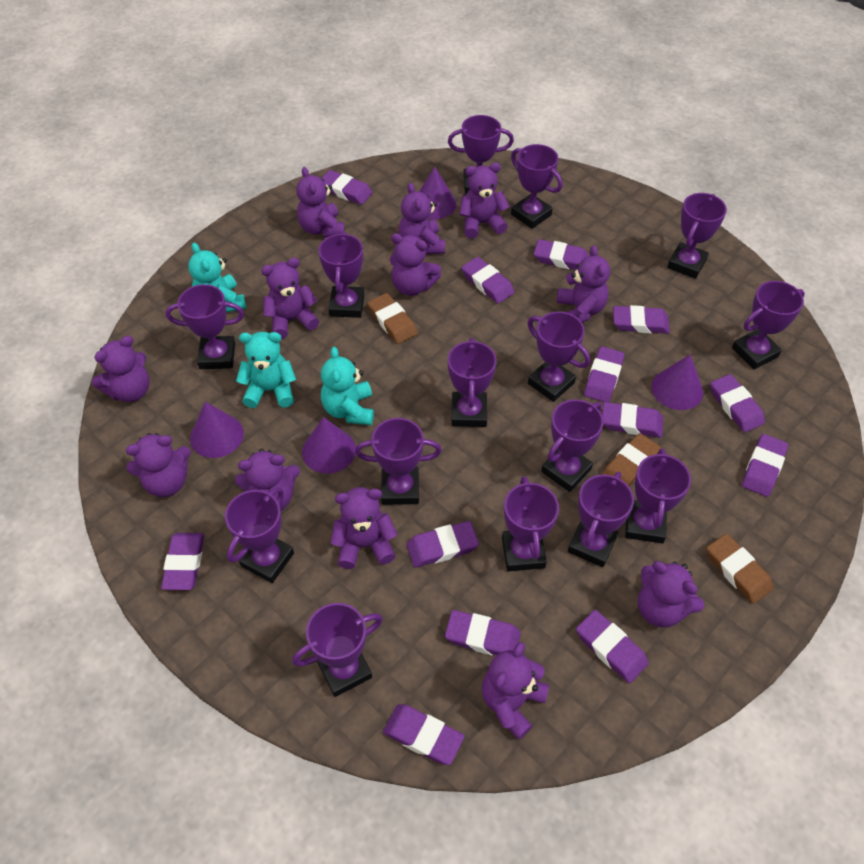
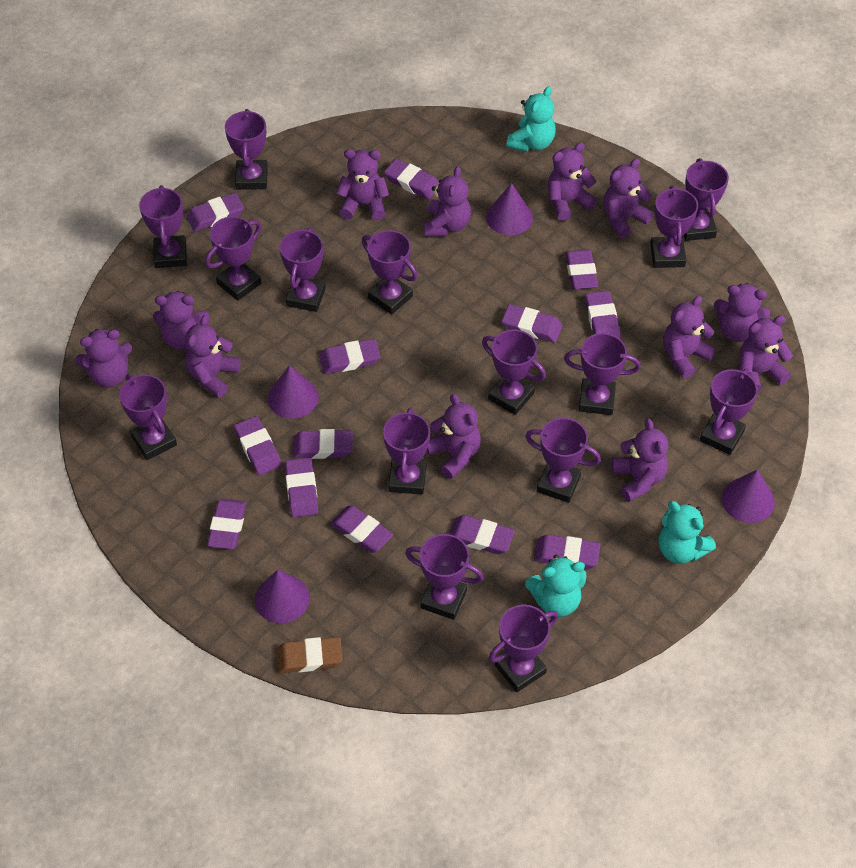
brown eraser: [368,293,418,344] [602,433,661,486] [707,534,773,604] = 3 -> [276,637,343,673] = 1

